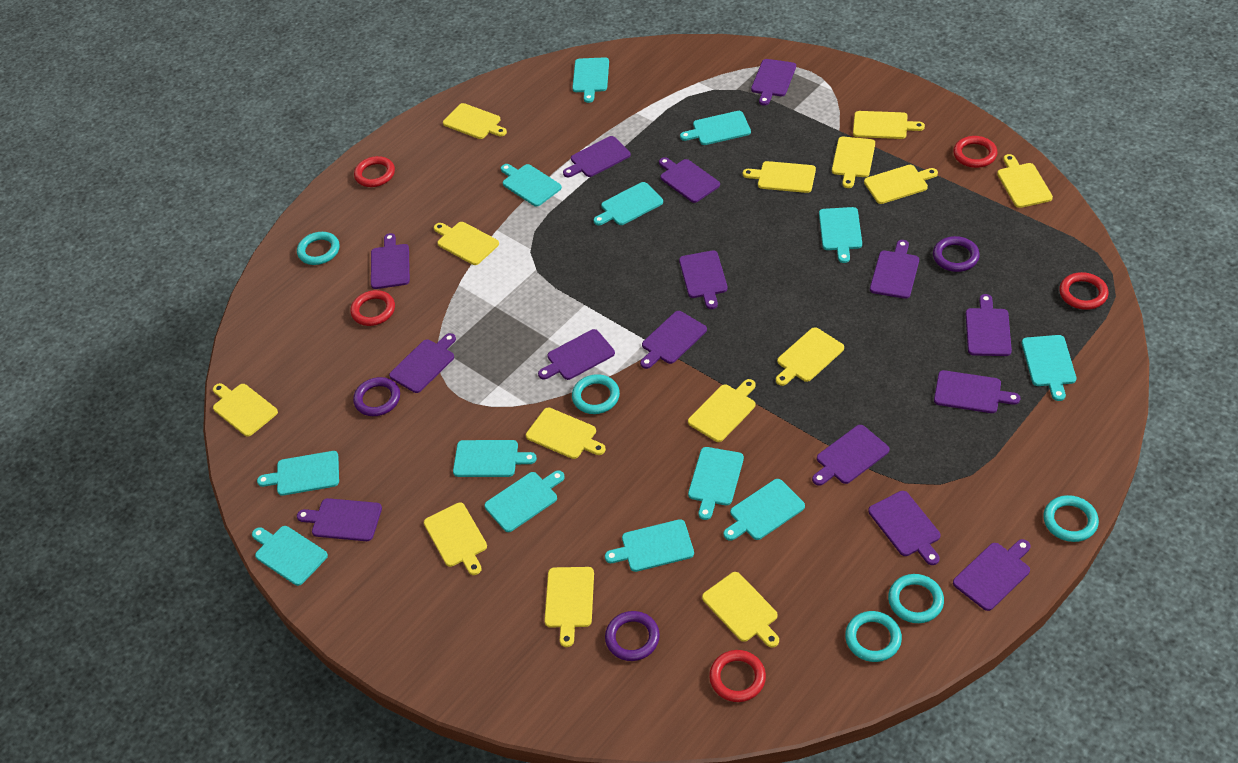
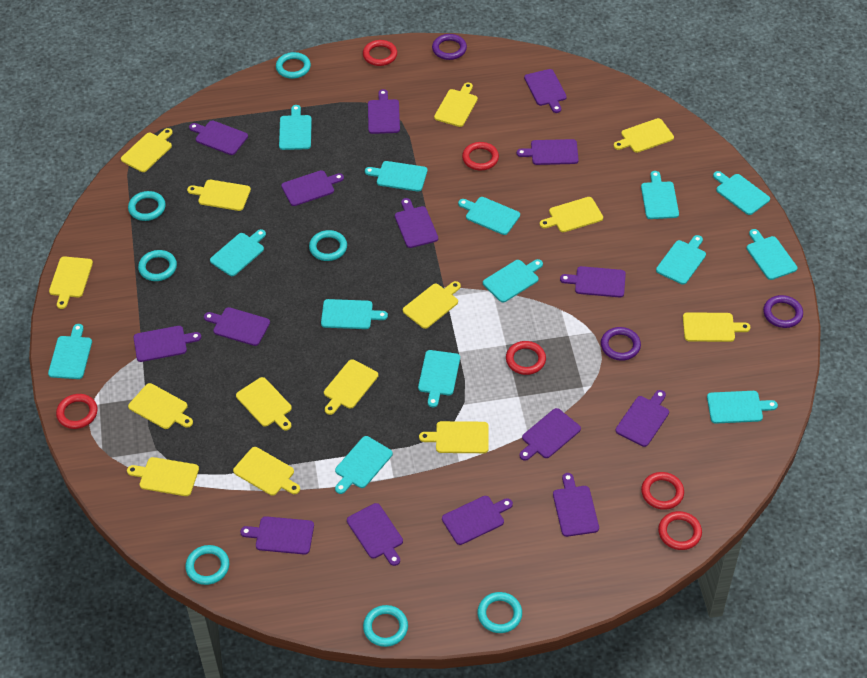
red ring: [350,290,395,326] [354,156,395,187] [709,650,766,702] [953,136,997,168] [1059,272,1108,310] = 5 -> [56,394,98,429] [363,40,397,66] [462,142,499,170] [506,341,546,375] [641,472,684,510] [658,511,702,550] = 6
turquoise cutting board: [252,526,328,586] [257,451,339,496] [453,440,537,477] [484,470,565,532] [501,164,562,207] [572,57,609,103] [593,182,663,225] [605,519,694,572] [680,111,751,145] [688,447,744,520] [723,479,805,541] [819,207,862,263] [1022,335,1076,401] = 13 -> [48,324,92,379] [210,229,266,276] [279,105,312,150] [321,299,388,329] [335,436,393,494] [365,161,427,192] [418,350,460,407] [458,197,520,235] [483,259,543,302] [641,171,679,219] [656,235,706,285] [707,391,778,423] [713,171,770,215] [746,229,798,280] = 14
turquoise ring: [297,232,340,265] [572,374,620,414] [845,611,902,662] [888,574,944,623] [1043,495,1099,542] = 5 -> [128,191,166,221] [138,250,177,281] [185,545,229,585] [276,52,311,79] [309,230,347,261] [363,605,408,647] [477,592,522,633] = 7

